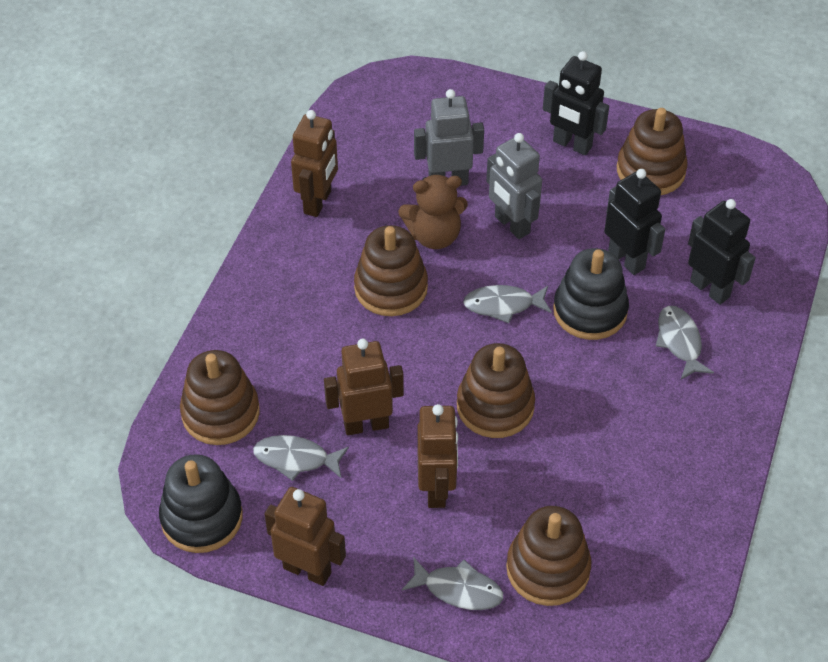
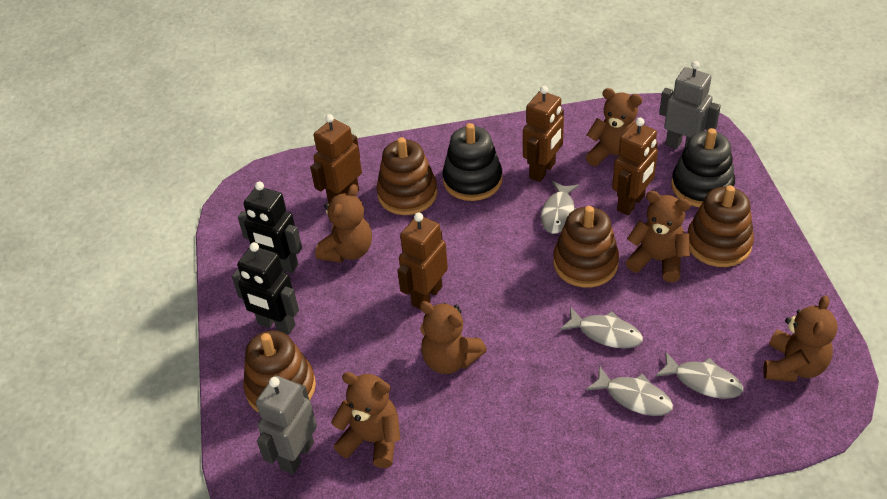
black robot: [543,51,609,155] [604,169,665,275] [688,199,756,305] = 3 -> [232,242,299,335] [238,182,302,273] = 2
brown stacking toy: [180,350,260,445] [354,225,428,316] [457,343,535,438] [506,506,592,606] [617,108,688,195] = 5 -> [243,330,316,412] [376,137,437,215] [553,206,619,288] [688,185,754,267] = 4
brown teddy bear: [398,175,468,249] = 1 -> [315,184,372,263] [331,372,400,468] [420,301,487,374] [586,88,642,166] [626,191,691,282] [763,295,837,382] = 6

